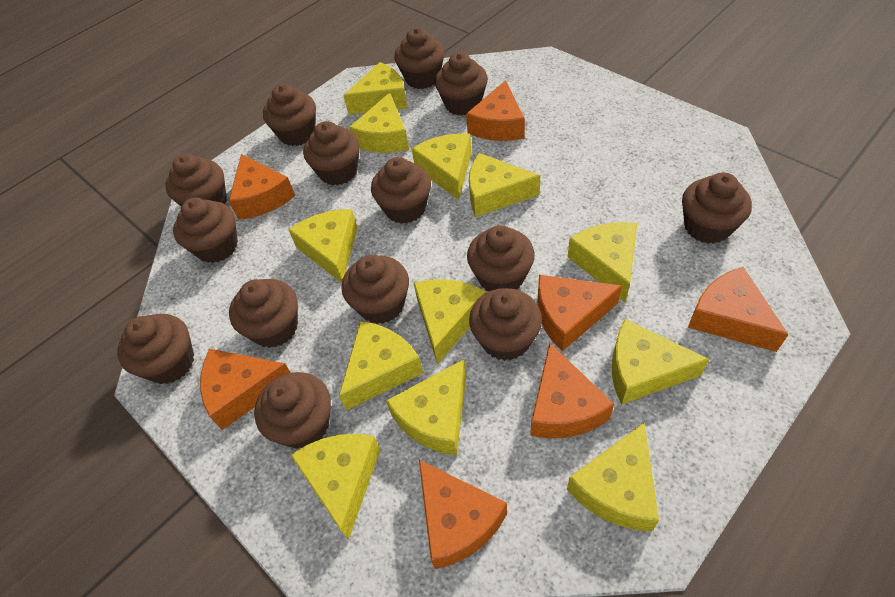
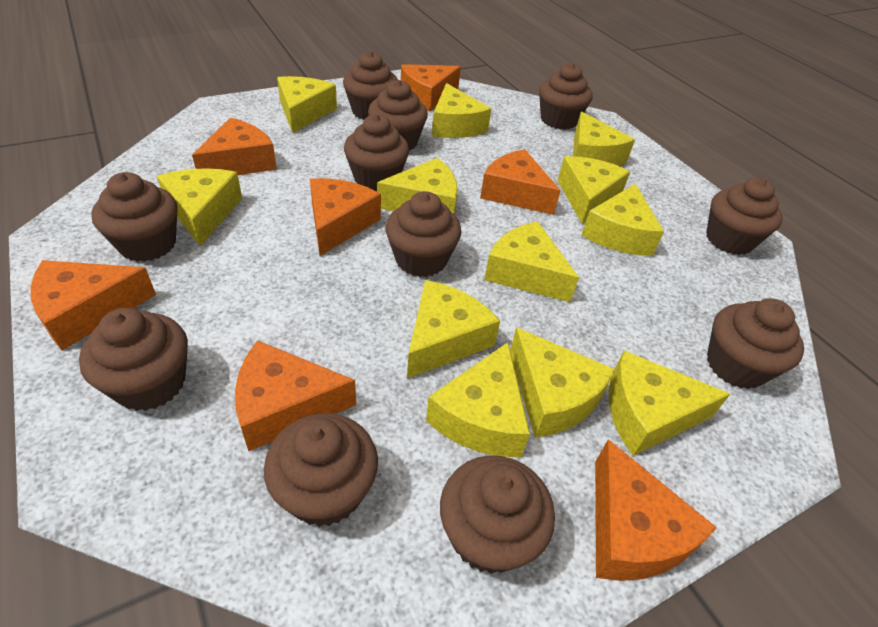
brown cupcake: [117,314,194,384] [165,154,227,206] [173,198,238,263] [229,279,298,348] [254,372,331,449] [263,84,316,146] [303,121,360,186] [341,255,409,324] [371,157,431,224] [394,28,445,89] [435,52,488,116] [467,225,535,291] [469,288,542,361] [682,172,752,244] = 14 -> [79,308,188,411] [91,172,178,262] [264,413,378,527] [343,51,398,120] [344,114,409,192] [368,80,428,151] [386,191,462,277] [440,455,555,574] [539,63,593,130] [706,178,783,255] [707,299,804,389] = 11

